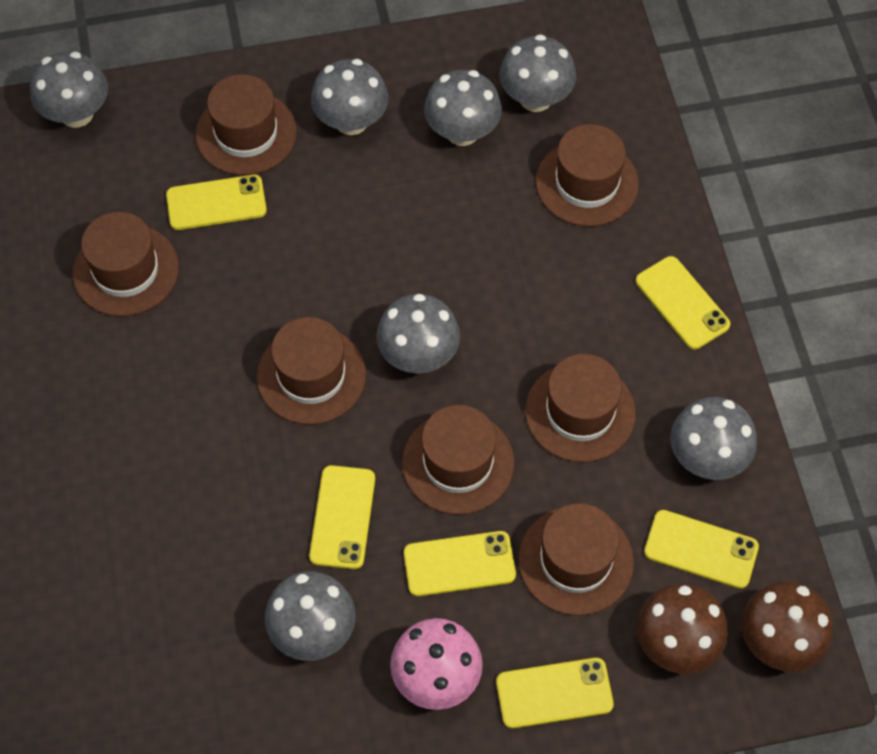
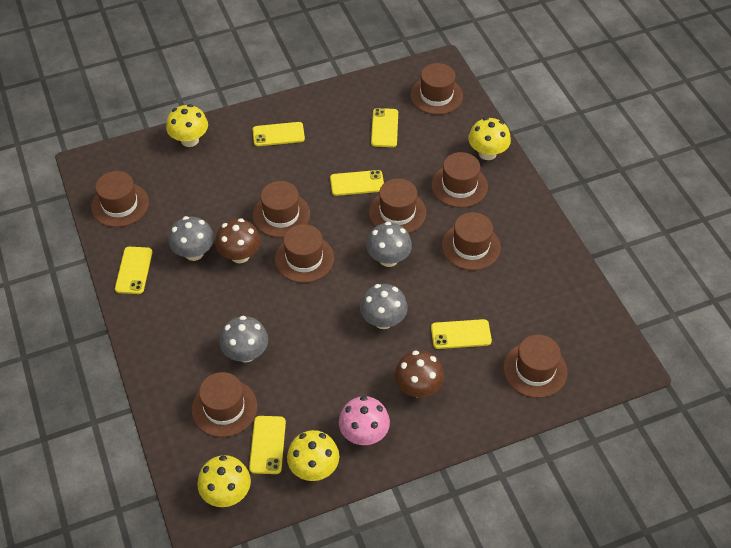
brown hat: [73,212,179,316] [195,74,297,175] [257,317,366,425] [402,405,514,515] [518,503,634,616] [525,354,636,462] [536,124,639,226] = 7 -> [91,171,149,227] [192,372,257,437] [253,181,310,238] [275,224,334,283] [369,178,426,233] [410,63,463,115] [431,152,488,208] [442,212,501,270] [503,335,567,398] = 9
grey mushroom: [30,52,108,128] [265,571,355,661] [311,59,388,135] [376,294,460,373] [424,70,502,146] [499,34,576,112] [670,397,757,480] = 7 -> [169,216,214,261] [220,316,268,363] [360,284,408,329] [366,222,412,267] = 4
yellow mushroom: none = 0 -> [166,104,208,147] [198,455,251,507] [287,430,339,481] [468,117,511,160] = 4

